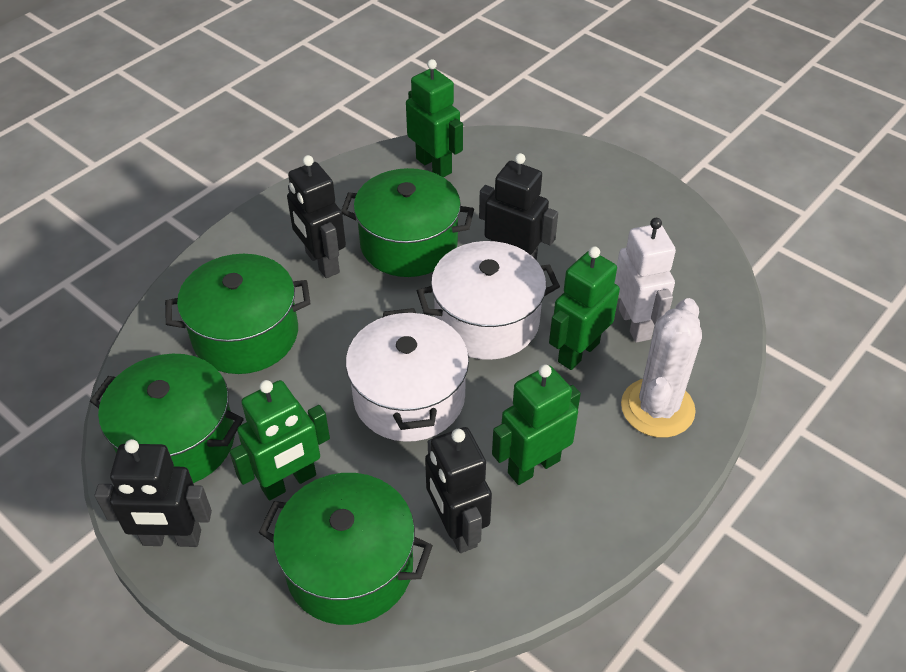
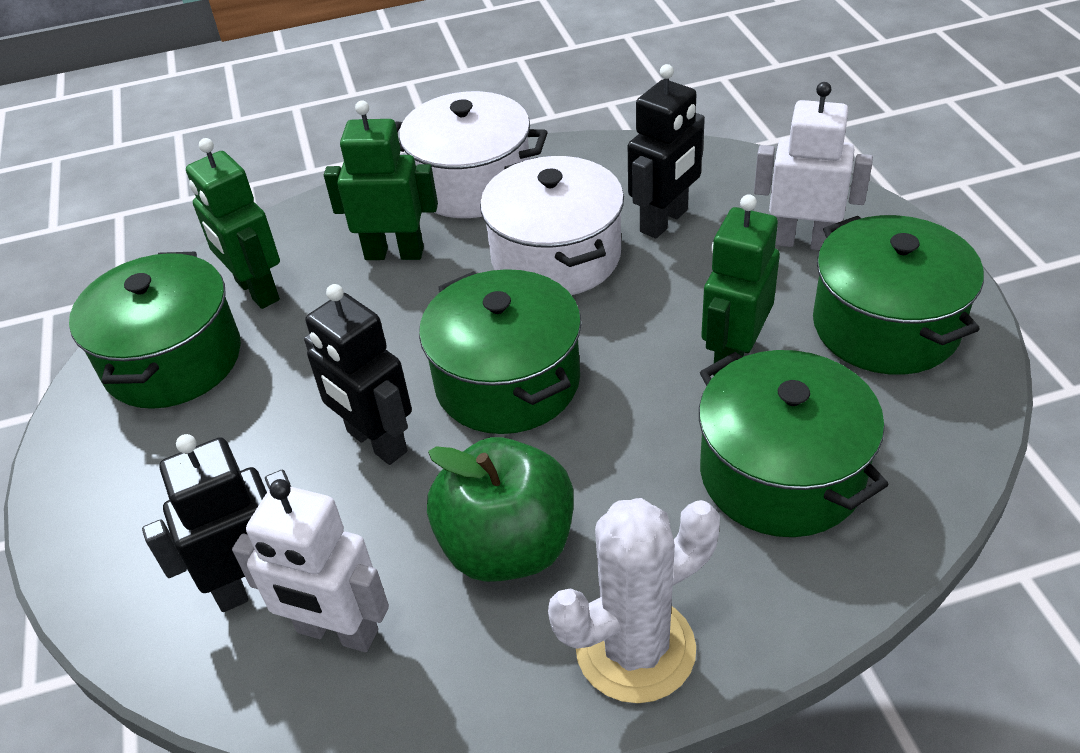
black robot: [95,439,212,547] [287,155,346,278] [425,427,492,553] [479,153,558,261] = 4 -> [142,434,291,612] [304,284,412,465] [628,64,705,239] = 3
green apple: none = 0 -> [427,437,574,582] = 1
green robot: [229,380,330,500] [406,59,463,177] [492,365,581,485] [549,246,620,370] = 4 -> [186,138,280,309] [324,101,438,260] [701,194,780,376] = 3
white robot: [615,218,676,343] = 1 -> [232,479,389,652] [754,82,873,250] = 2

